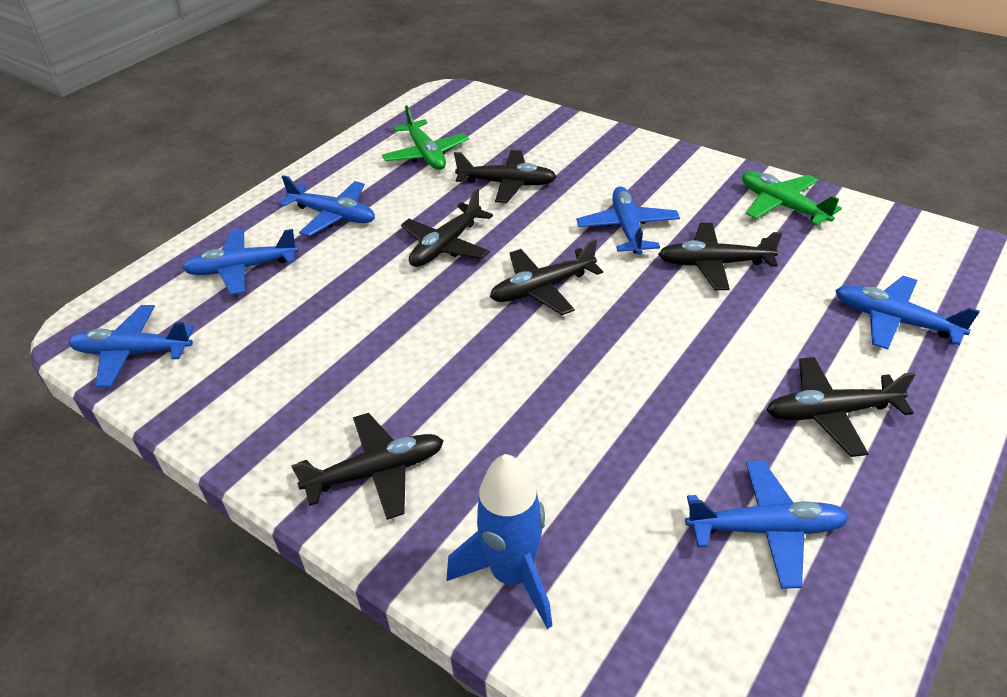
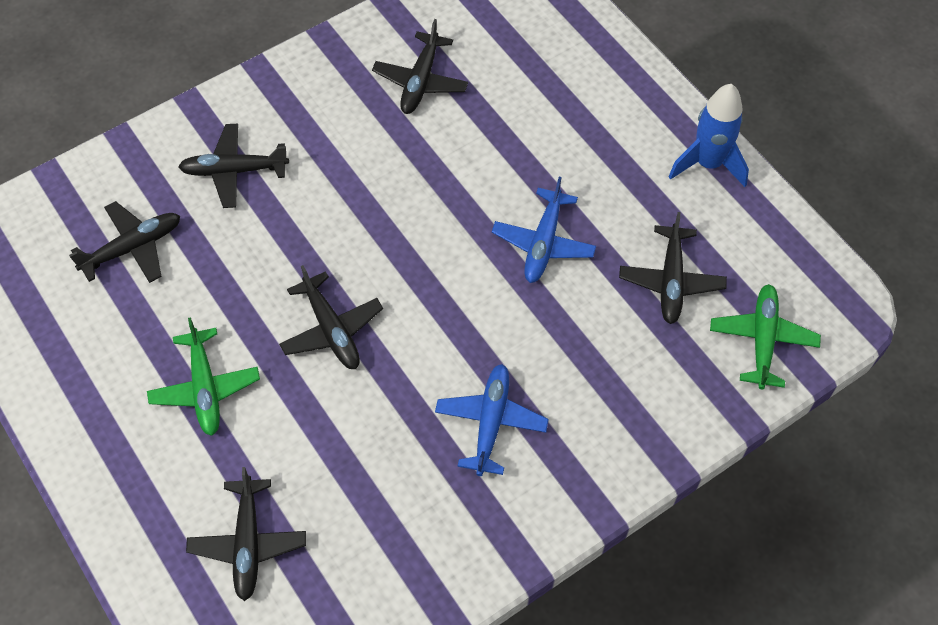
blue plane: [68,305,194,387] [182,229,299,295] [278,175,375,236] [577,187,680,255] [685,461,850,589] [835,276,980,349] = 6 -> [435,364,549,476] [492,177,596,283] = 2

